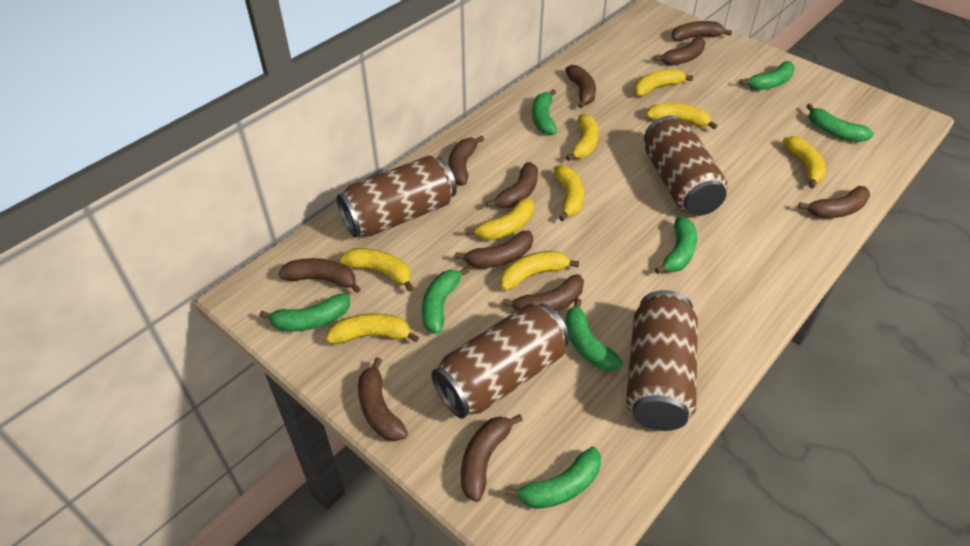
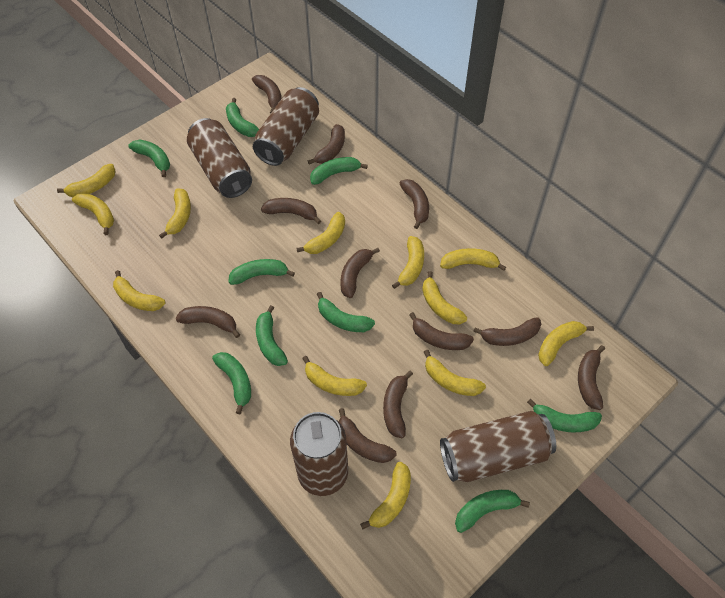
green banana: [260,294,350,331] [422,267,470,334] [505,447,601,509] [532,89,557,135] [565,298,623,371] [655,216,697,274] [740,61,795,90] [807,104,874,142] = 8 -> [128,140,170,177] [212,352,251,414] [226,98,259,137] [228,259,295,285] [256,305,288,366] [310,157,368,185] [317,292,375,332] [455,490,530,533] [527,399,602,433] = 9
yellow banana: [326,313,419,344] [340,248,414,292] [466,198,534,240] [500,251,579,290] [553,165,584,221] [566,114,599,161] [634,69,693,96] [646,103,717,129] [783,136,826,188] = 9 -> [57,164,116,197] [72,193,114,235] [113,270,165,311] [159,188,191,238] [297,212,345,254] [302,356,367,396] [360,462,411,529] [392,236,424,289] [422,271,467,324] [424,350,486,396] [440,248,506,271] [538,321,594,366] = 12

